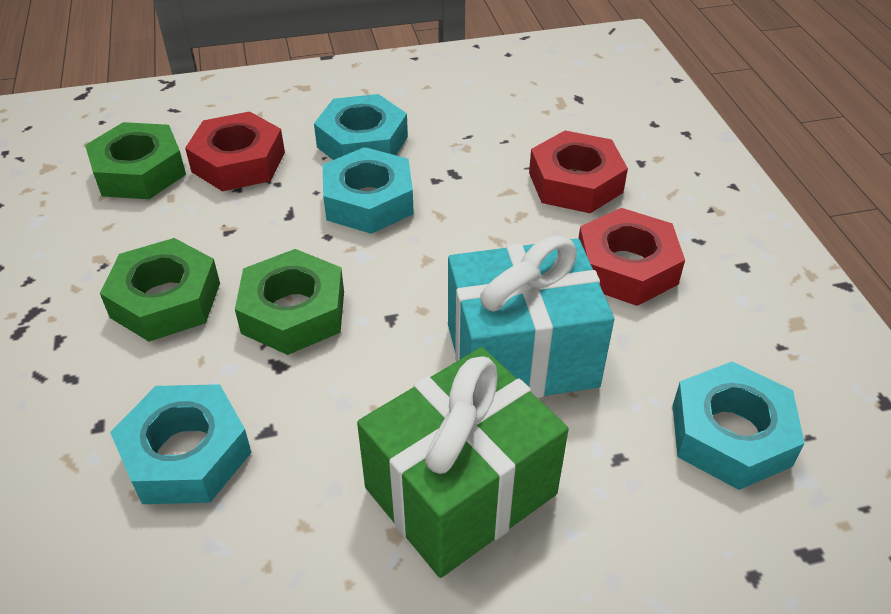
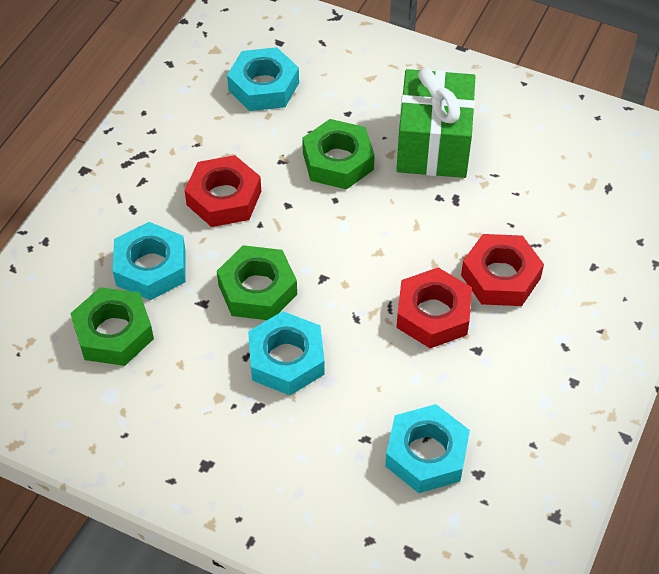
turquoise gift: [448,236,614,398] = 1 -> none = 0

